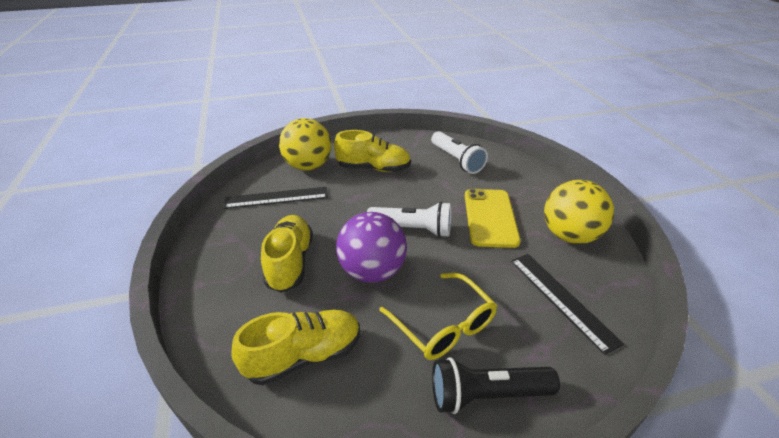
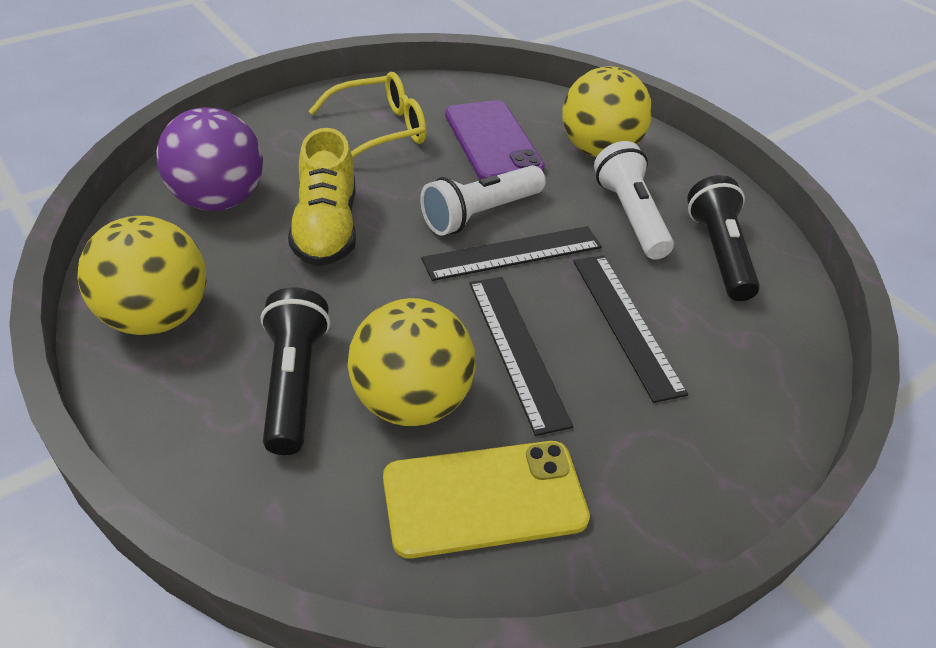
black flashlight: [432,357,560,414] = 1 -> [261,287,330,455] [687,175,760,301] = 2
black ruler: [224,187,328,209] [511,254,624,355] = 2 -> [422,226,602,281] [469,277,573,436] [573,255,688,403] = 3
purple phone: none = 0 -> [445,100,545,179] = 1
yellow ball: [279,118,331,171] [544,180,614,244] = 2 -> [77,216,206,335] [348,298,476,426] [562,66,652,157] = 3
yellow shoe: [231,310,360,385] [261,215,313,293] [334,130,411,172] = 3 -> [288,128,356,266] = 1

